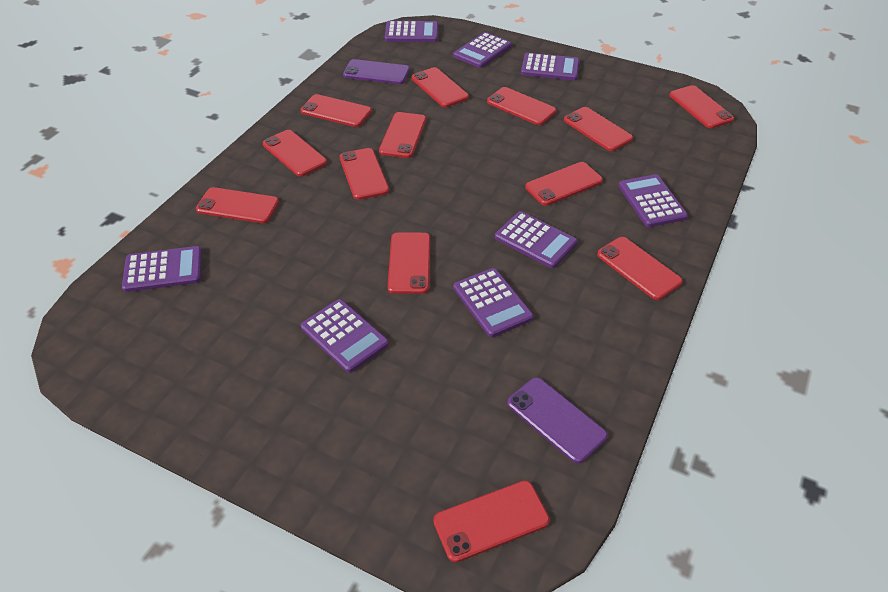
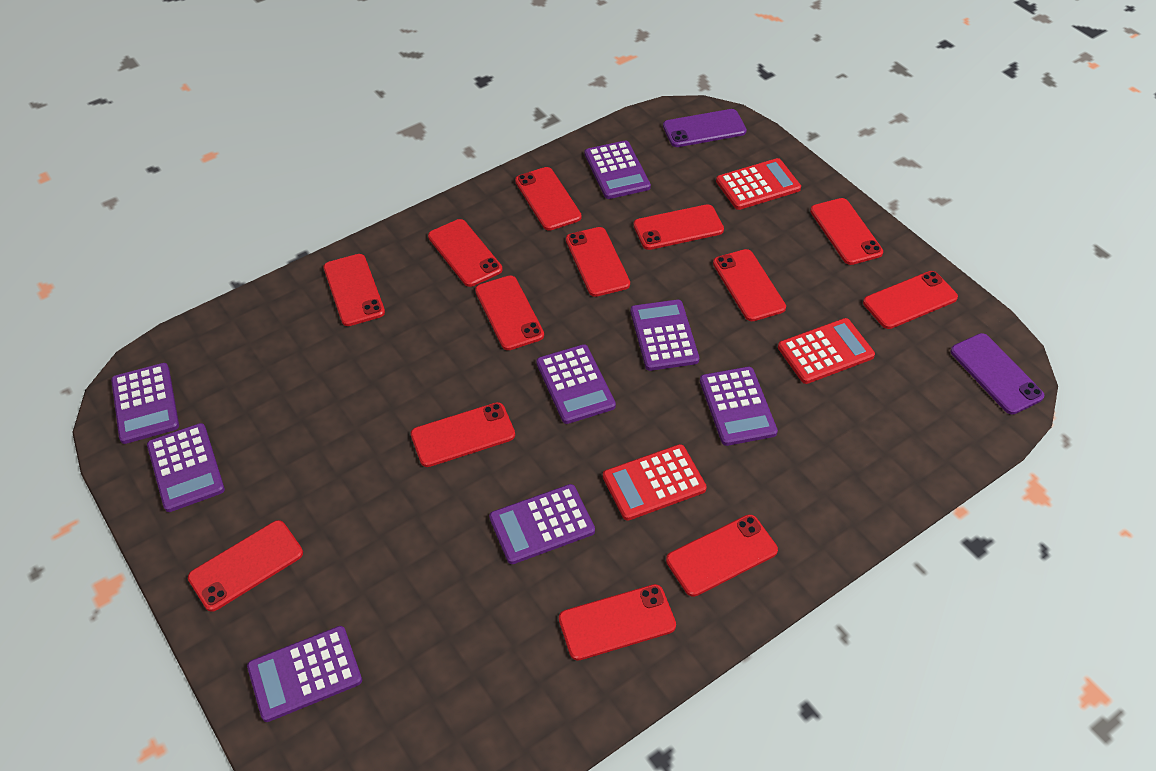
red calculator: none = 0 -> [603,444,707,521] [716,158,801,210] [778,318,875,384] = 3

